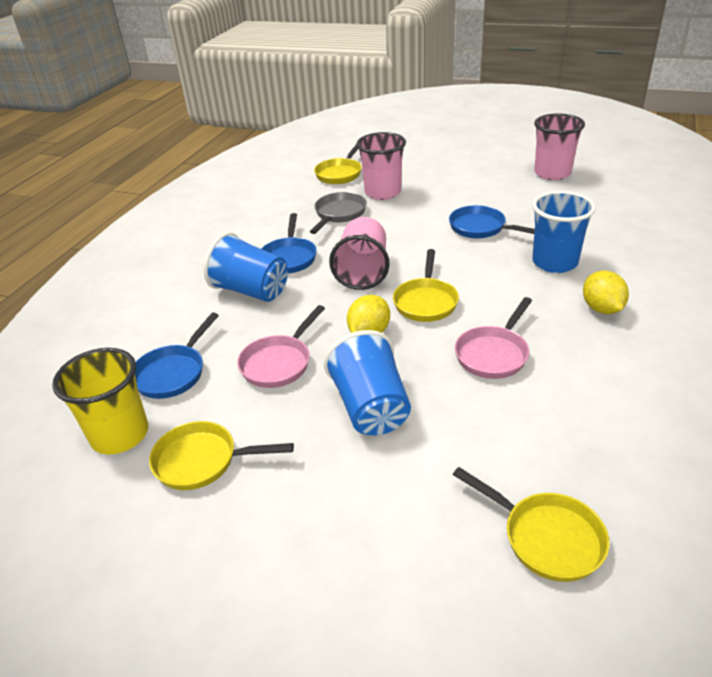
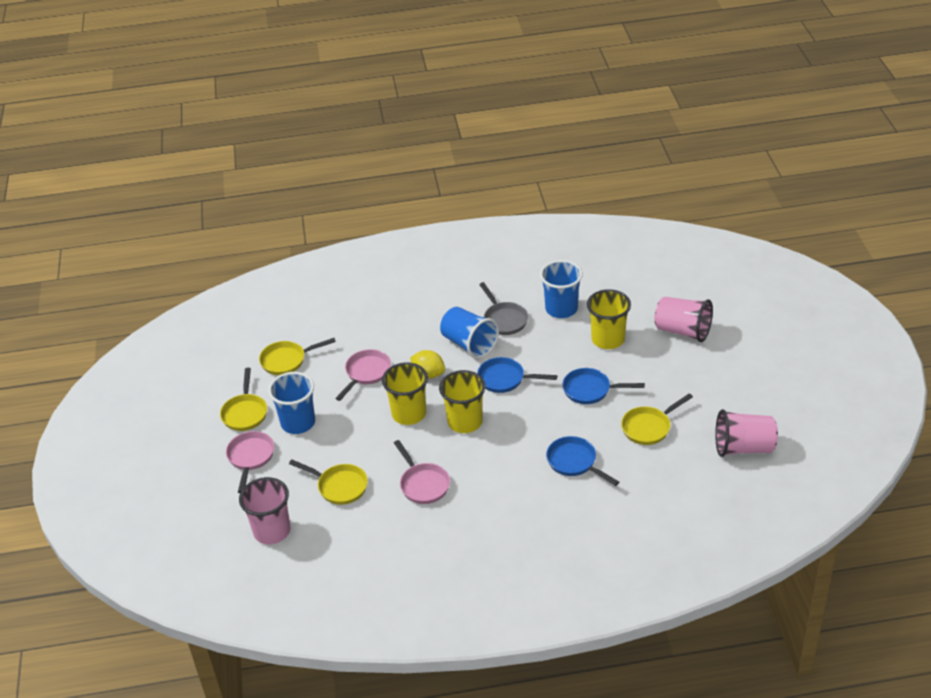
pink pan: [237,305,325,388] [455,297,532,379] = 2 -> [226,431,274,493] [335,349,391,401] [394,440,450,504] = 3
yellow cup: [52,348,148,454] = 1 -> [382,362,428,425] [439,370,486,433] [587,289,631,349] = 3
yellow lemon: [347,295,390,333] [583,270,629,314] = 2 -> [410,350,445,378] = 1

